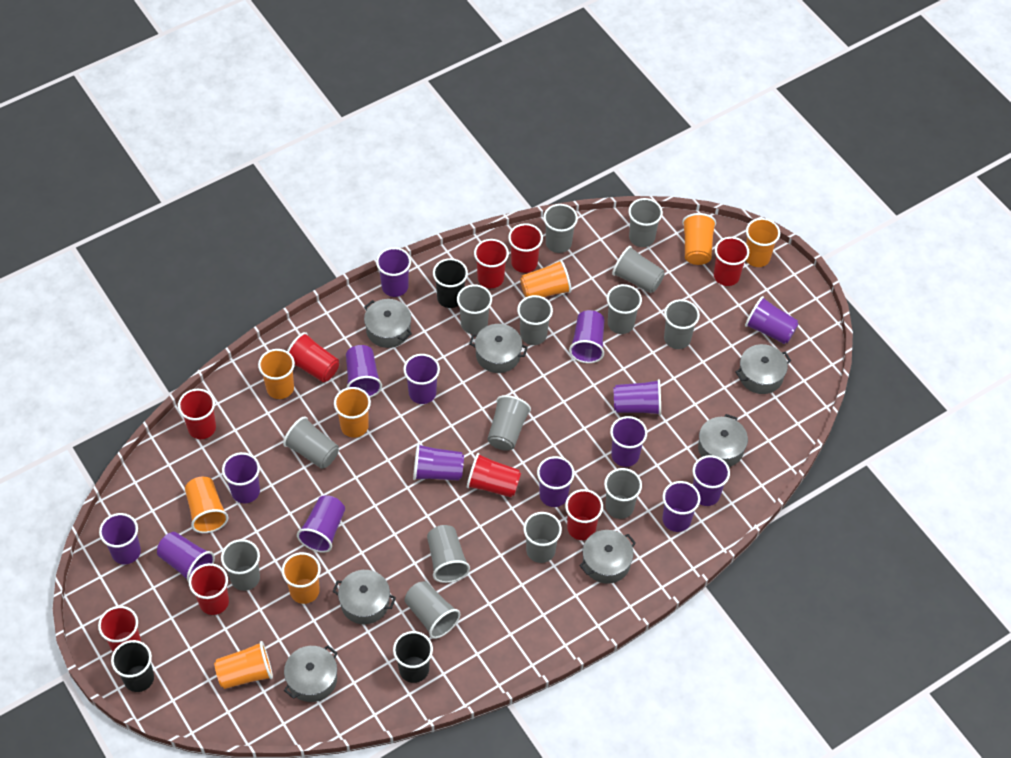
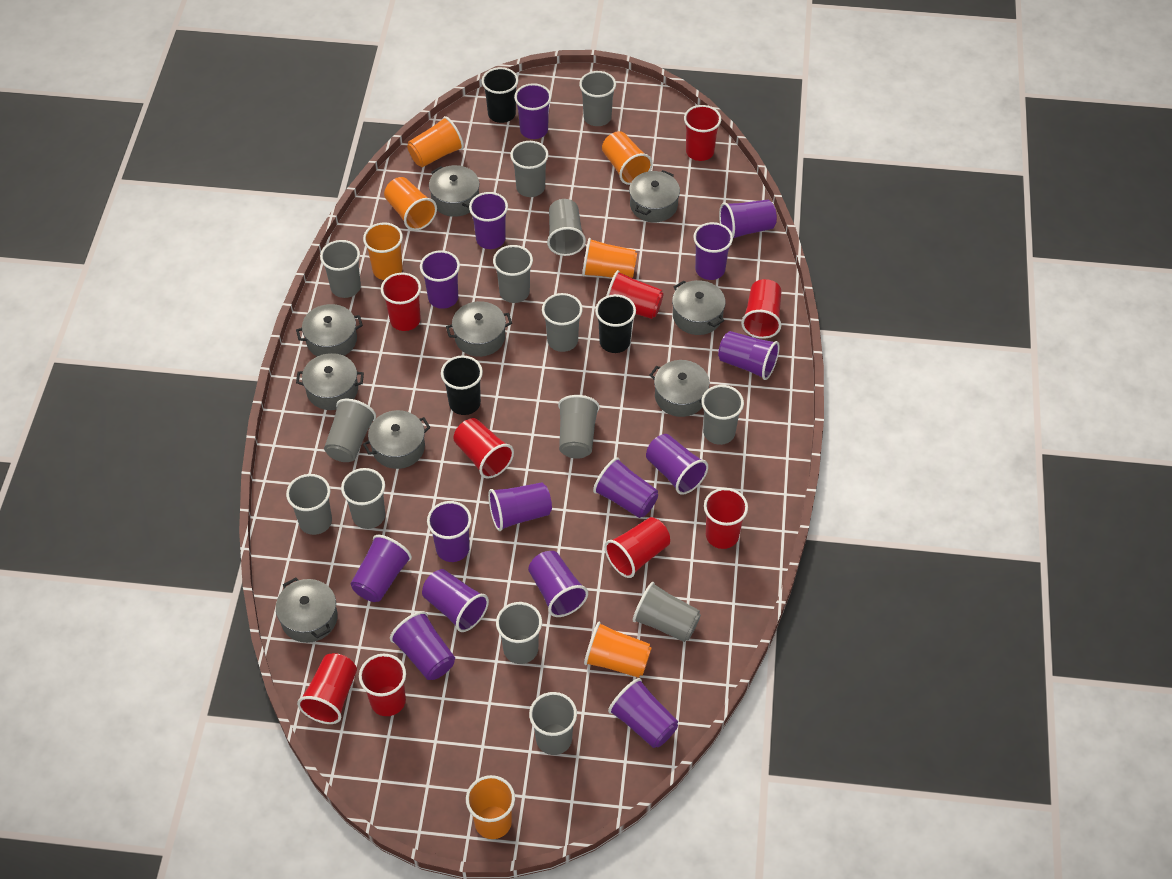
grey pot: [284,645,338,702] [333,570,396,624] [364,299,412,348] [469,324,528,373] [579,530,636,584] [698,414,748,467] [736,344,791,394] = 7 -> [276,577,338,643] [296,304,363,356] [296,353,364,410] [363,410,431,469] [429,165,479,217] [446,301,512,357] [629,170,680,222] [649,360,709,417] [672,280,726,335] = 9
orange cup: [185,477,228,533] [214,641,273,689] [258,349,295,399] [282,552,321,604] [334,387,371,438] [520,260,571,297] [682,213,716,265] [746,218,780,267] = 8 -> [363,222,403,280] [384,177,437,231] [407,116,464,167] [466,775,515,839] [582,238,637,278] [584,622,652,678] [602,131,653,185] = 7

